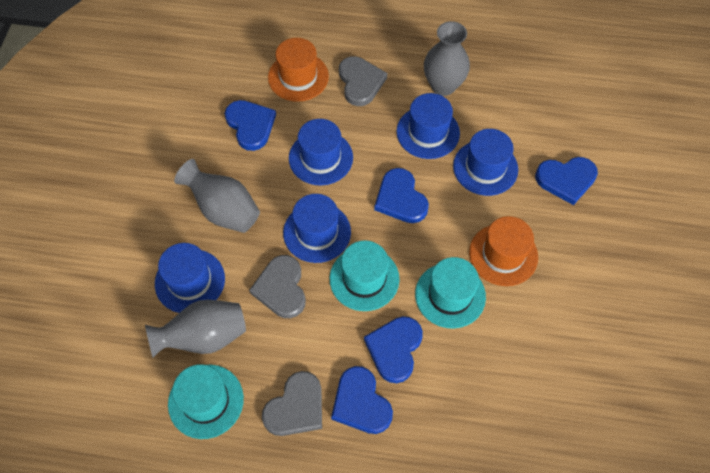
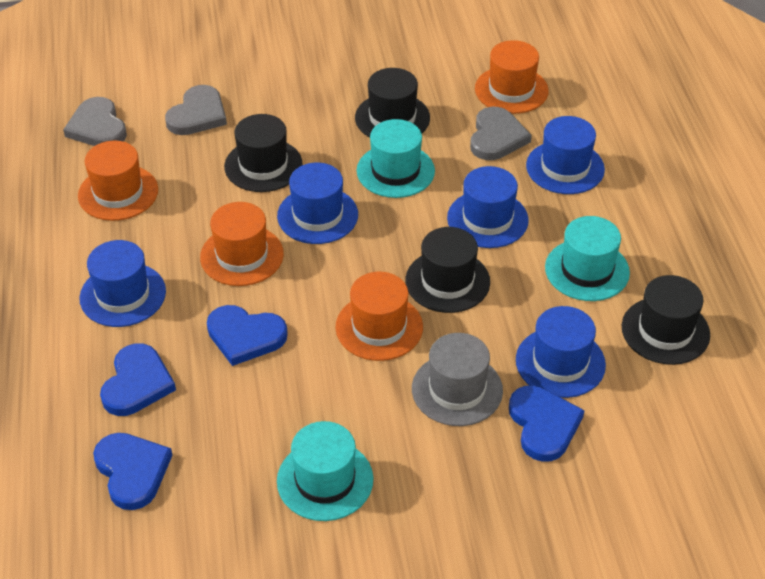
black hat: none = 0 -> [224,114,303,192] [355,68,430,138] [405,227,490,313] [622,275,710,365] = 4
blue heart: [225,100,276,151] [331,366,393,434] [364,316,423,383] [374,168,429,223] [535,157,598,205] = 5 -> [93,433,173,510] [100,343,176,416] [207,305,288,366] [509,385,585,462] = 4
grey hat: none = 0 -> [412,333,503,426] = 1
grey vase: [145,300,246,358] [174,159,260,233] [424,21,470,96] = 3 -> none = 0
orange hat: [268,38,329,102] [469,216,538,286] = 2 -> [78,141,158,221] [200,202,284,286] [335,272,423,361] [475,40,549,114] = 4

